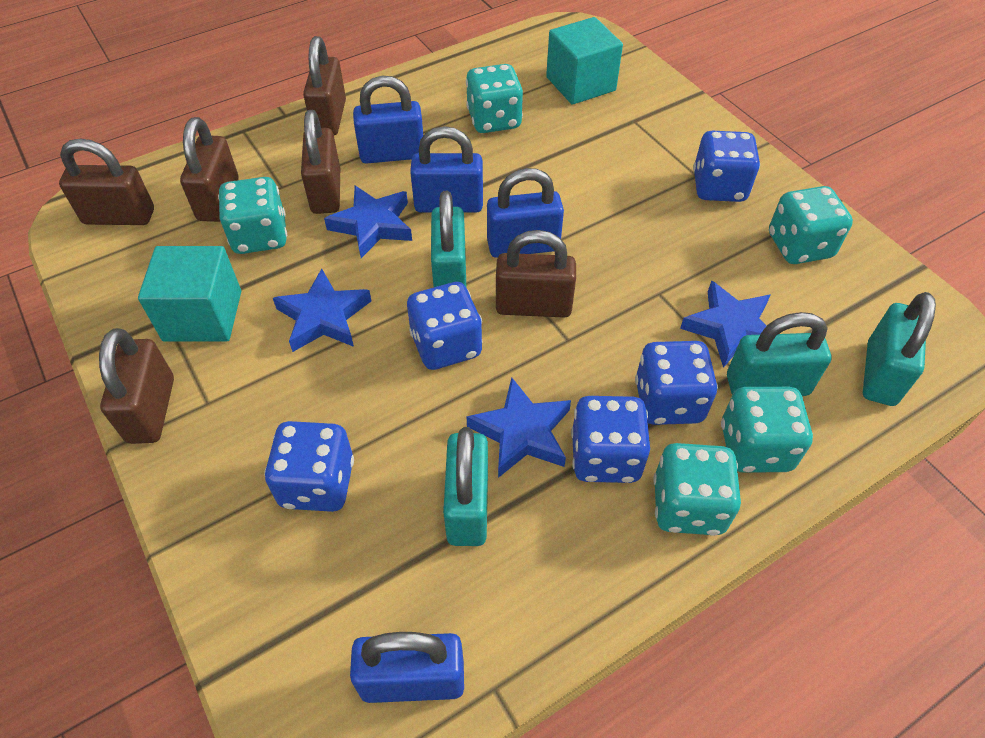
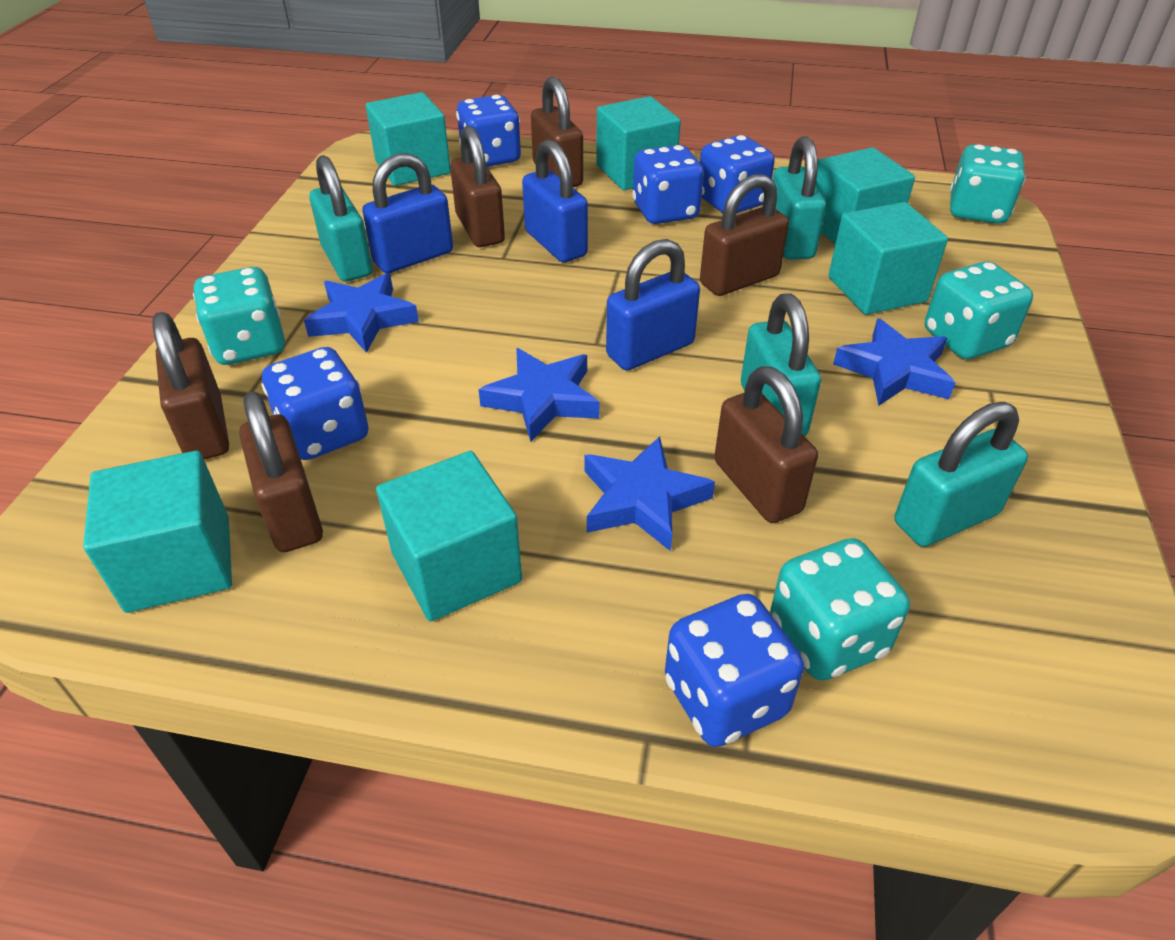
blue padlock: [350,632,464,703] [353,76,423,164] [410,126,483,213] [487,168,564,258] = 4 -> [362,153,453,273] [522,139,588,262] [606,239,700,370] = 3
turquoise cube: [138,246,241,342] [546,17,623,105] = 2 -> [83,451,232,613] [366,92,451,186] [376,451,522,621] [596,96,681,190] [816,147,915,244] [828,202,948,315] = 6
turquoise dice: [218,177,287,254] [466,64,523,133] [653,443,741,536] [721,387,813,472] [769,186,853,264] = 5 -> [193,267,285,365] [770,538,910,680] [925,261,1033,359] [950,144,1026,224] = 4

